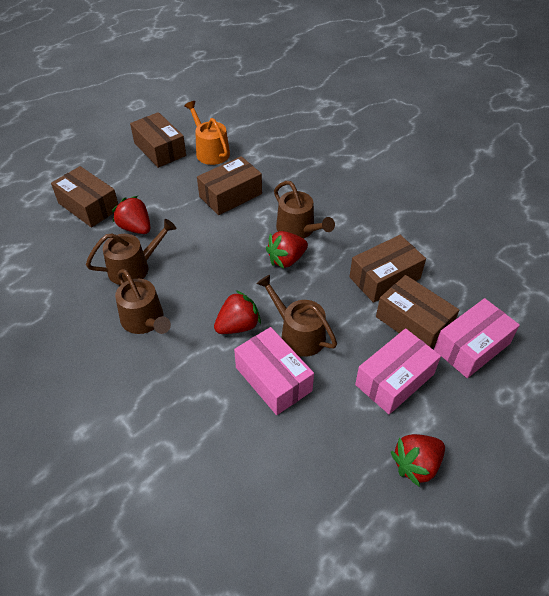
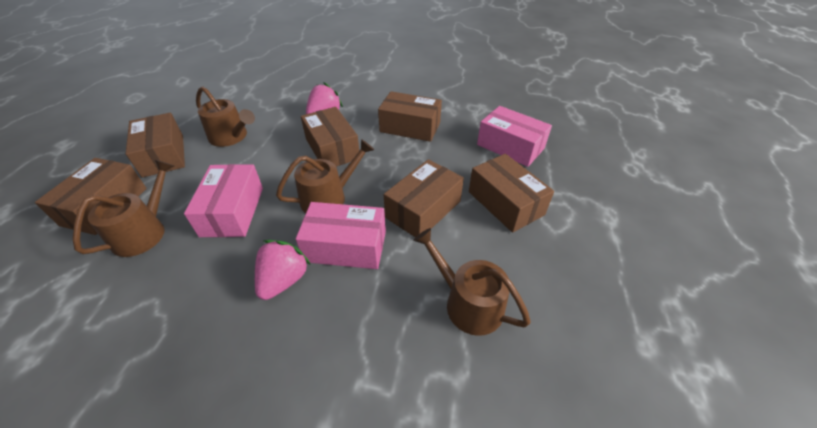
brown box: [51,166,118,228] [130,112,186,168] [197,156,262,215] [350,235,426,303] [376,275,459,349] = 5 -> [35,158,147,235] [126,113,185,178] [301,107,359,167] [378,91,442,142] [383,159,464,237] [469,154,554,233] = 6
orange watering can: [184,101,230,165] = 1 -> none = 0
pink strawberry: none = 0 -> [255,240,311,300] [306,83,343,114] = 2
red strawberry: [112,196,151,234] [214,290,261,334] [266,231,308,269] [391,434,445,487] = 4 -> none = 0

